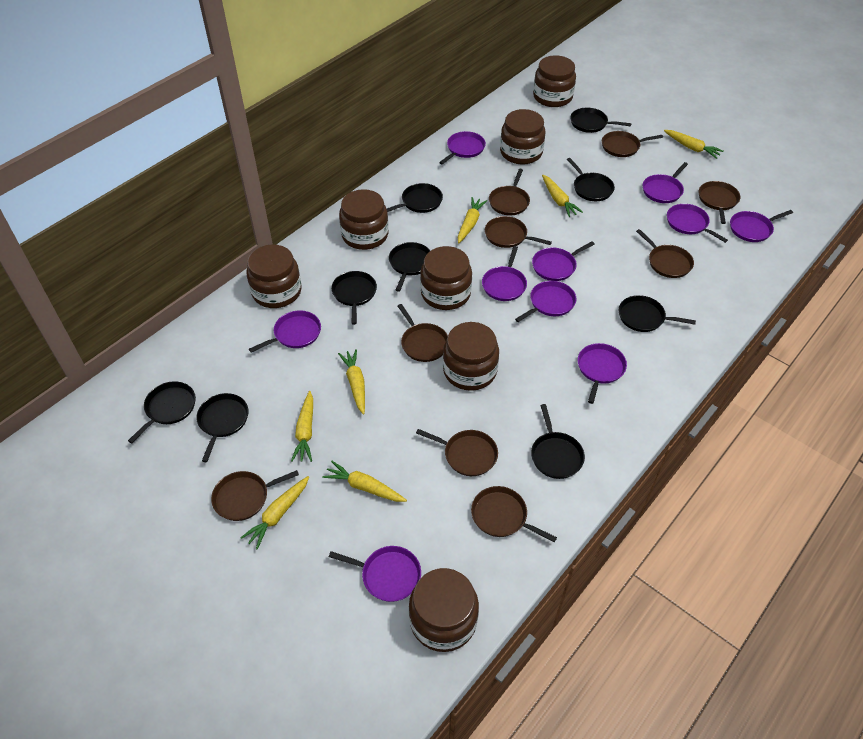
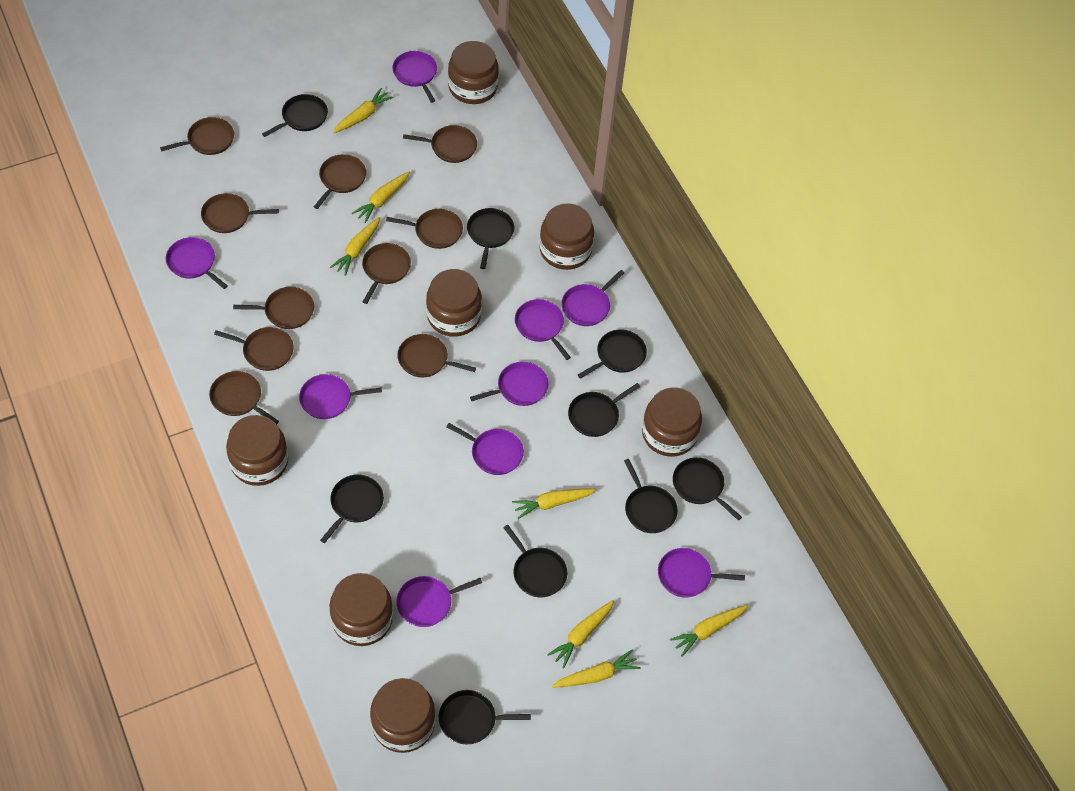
brown pan: [211,470,299,521] [398,304,448,362] [416,429,498,476] [471,486,557,542] [485,216,552,248] [489,169,530,215] [602,131,663,157] [636,229,694,278] [699,181,740,224] = 9 -> [160,117,234,155] [201,193,279,233] [209,371,279,425] [214,327,294,371] [233,287,314,329] [314,154,366,209] [362,243,411,304] [386,209,463,249] [397,334,476,378] [403,125,477,163] = 10
purple pan: [249,310,321,353] [329,546,421,602] [439,131,486,164] [482,246,527,301] [515,281,576,322] [532,241,595,281] [578,343,627,404] [643,162,688,203] [667,204,728,243] [730,210,793,242] = 10 -> [166,237,228,289] [299,374,382,419] [392,51,437,103] [396,576,482,627] [446,423,524,475] [470,362,548,406] [515,299,571,360] [561,270,624,326] [658,548,745,598] = 9

